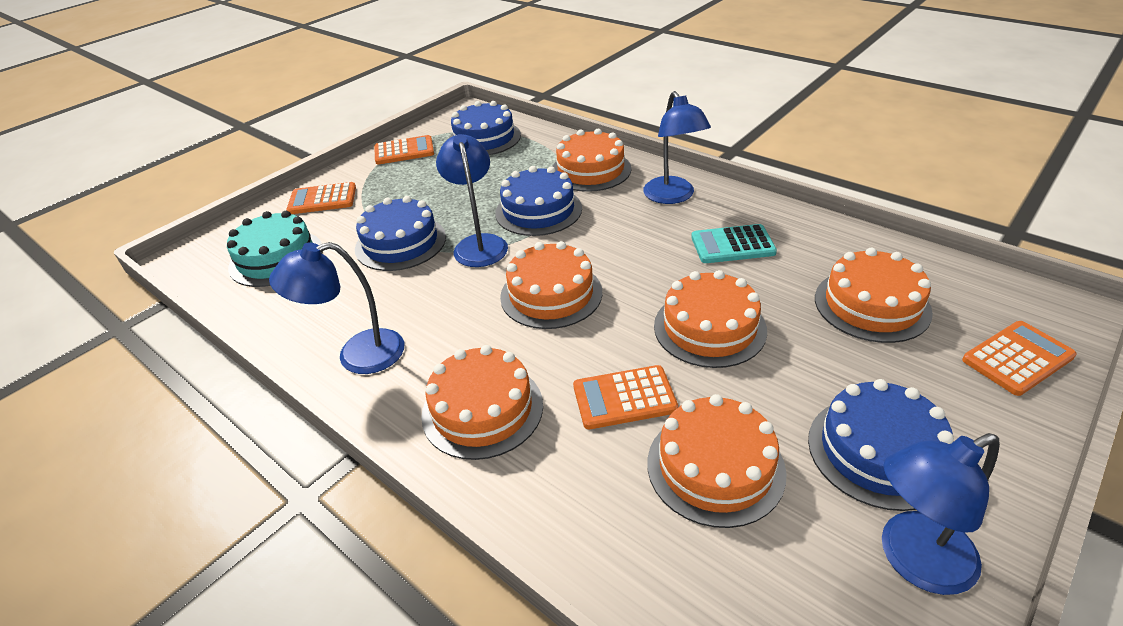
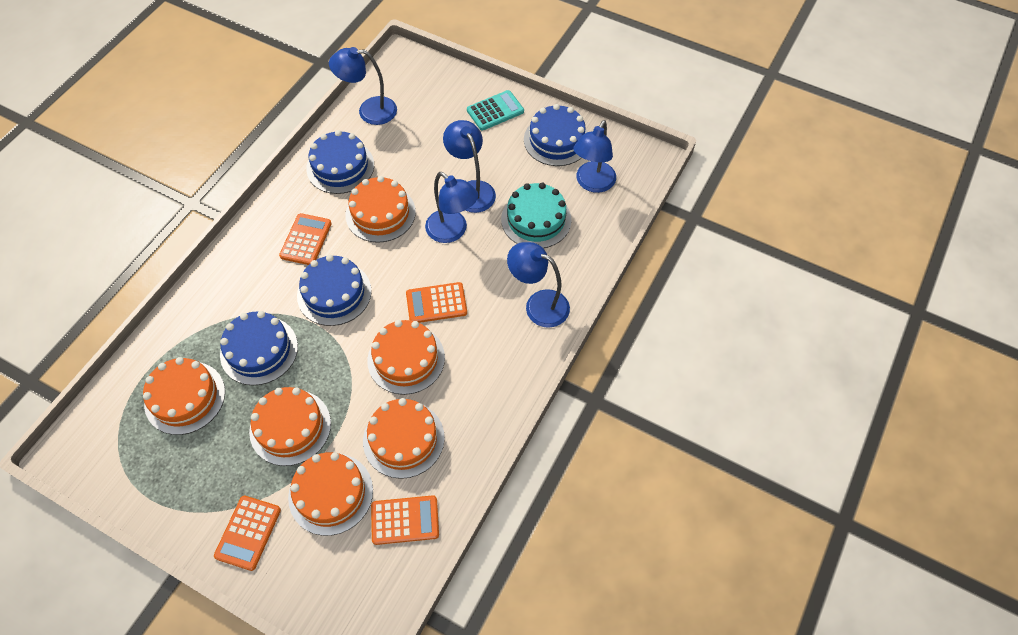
blue lamp: [269,242,404,374] [436,134,508,267] [643,91,711,204] [882,433,1000,595] = 4 -> [329,47,397,125] [425,172,479,243] [443,120,496,213] [507,242,570,328] [573,120,616,193] = 5

